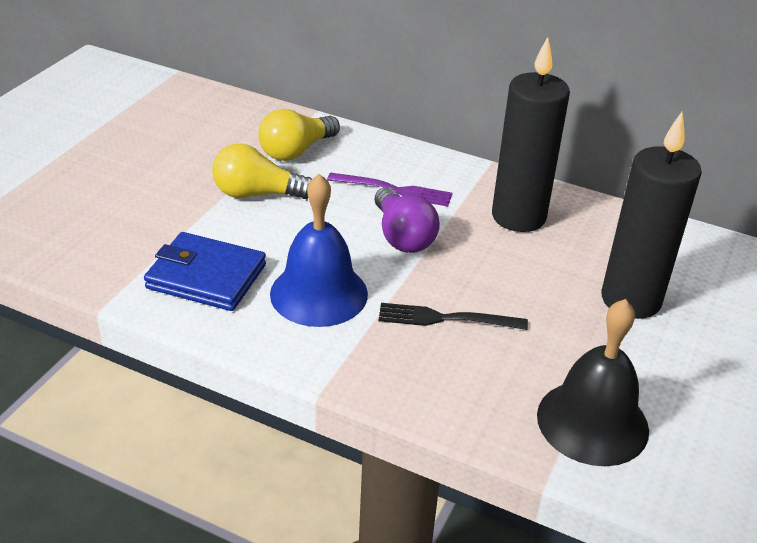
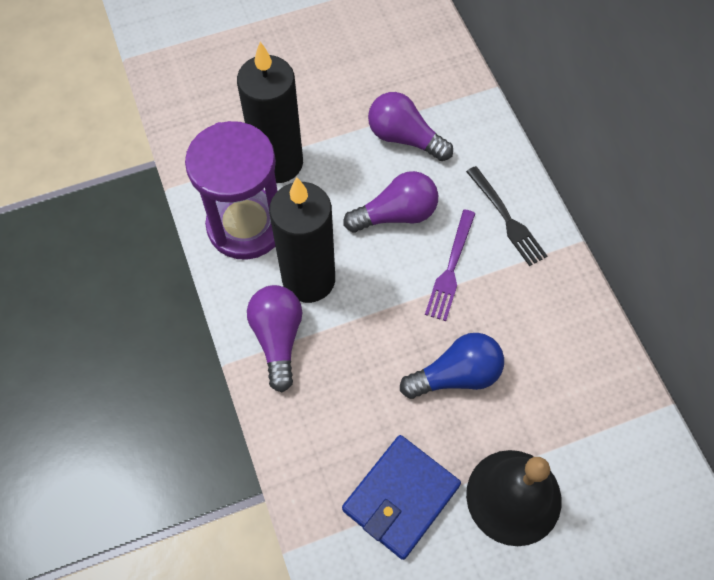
blue bell: [270,174,368,327] = 1 -> none = 0
blue light bulb: none = 0 -> [400,333,504,399] = 1
purple hourglass: none = 0 -> [185,121,277,260] = 1
purple light bulb: [374,187,440,253] = 1 -> [247,285,302,392] [343,171,438,232] [368,92,453,161] = 3
yellow light bulb: [212,144,312,199] [258,109,340,161] = 2 -> none = 0

